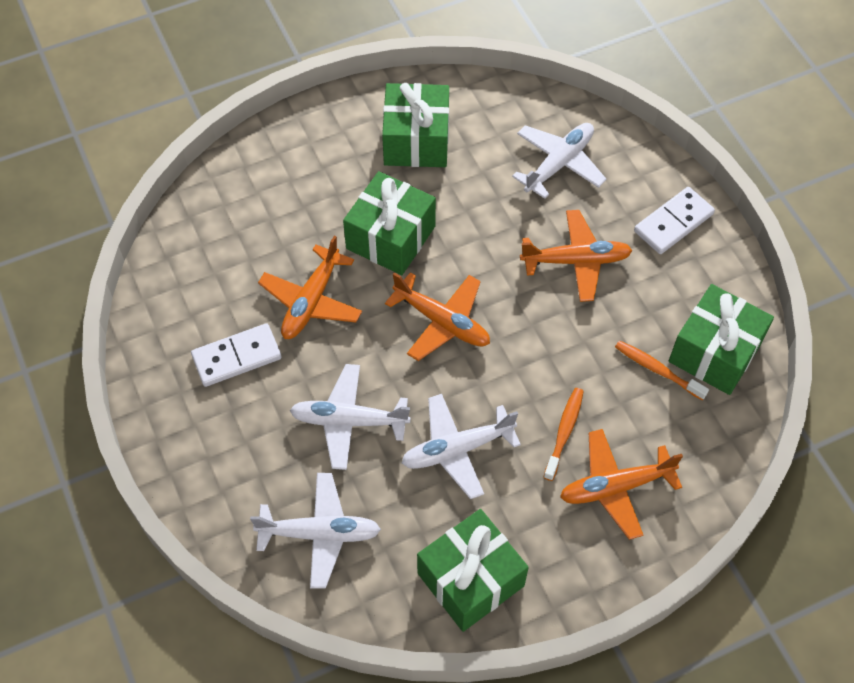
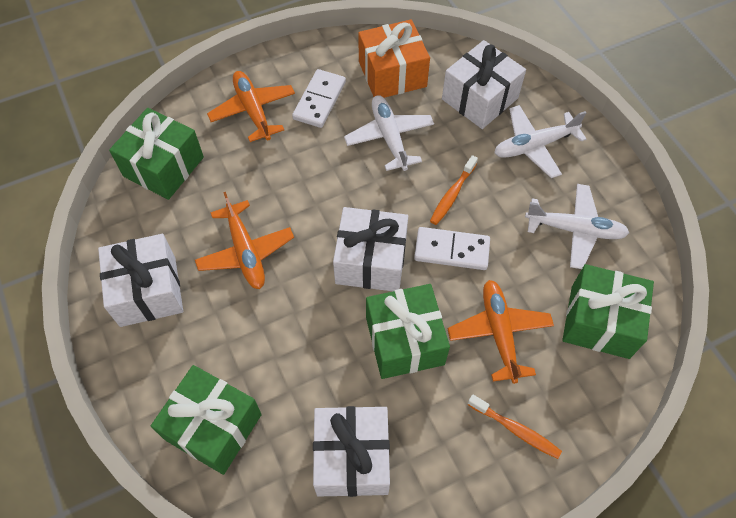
orange gift: none = 0 -> [358,19,430,98] = 1
orange plane: [258,235,362,339] [385,272,490,361] [520,210,633,302] [560,429,683,540] = 4 -> [195,192,294,289] [207,71,295,142] [447,280,554,384] = 3
white gift: none = 0 -> [98,234,183,327] [313,406,390,497] [333,207,408,291] [442,40,526,129] = 4
white plane: [250,473,381,589] [290,364,411,470] [402,394,521,499] [512,123,607,199] = 4 -> [344,95,434,171] [494,105,587,178] [525,184,629,269] = 3

